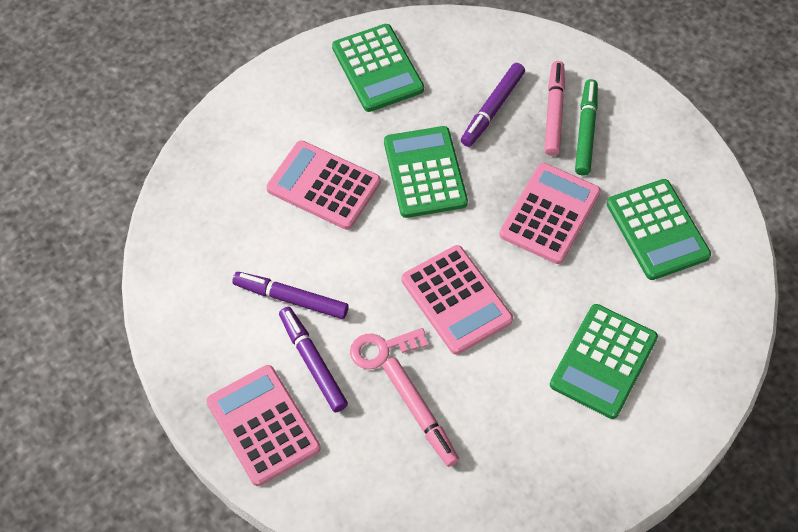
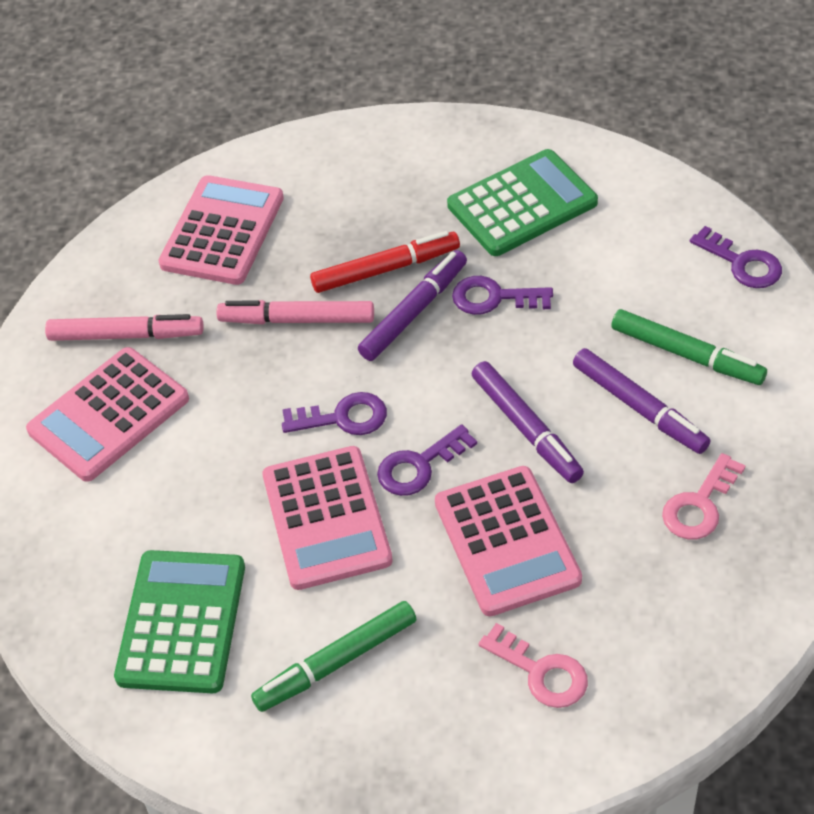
green calculator: [332,24,424,112] [384,126,468,218] [550,304,658,419] [607,179,711,280] = 4 -> [114,550,245,693] [447,149,598,256] = 2
green marker: [575,79,598,176] = 1 -> [251,601,416,712] [611,309,767,385] = 2
pink key: [350,328,428,369] = 1 -> [479,623,588,708] [662,453,746,539] = 2
purple key: none = 0 -> [282,392,387,435] [377,424,477,496] [452,276,553,315] [690,226,782,288] = 4
red marker: none = 0 -> [310,231,460,293] = 1

